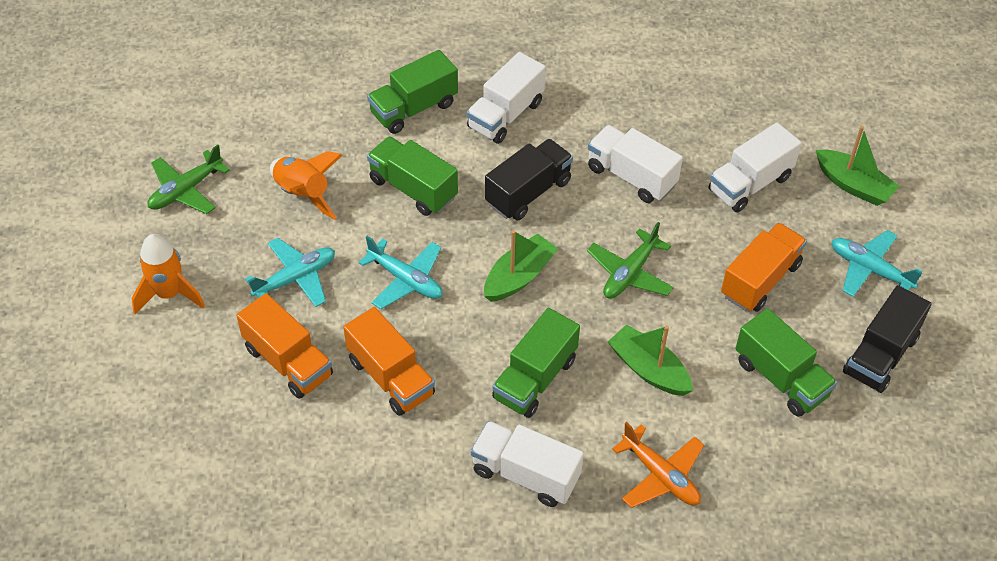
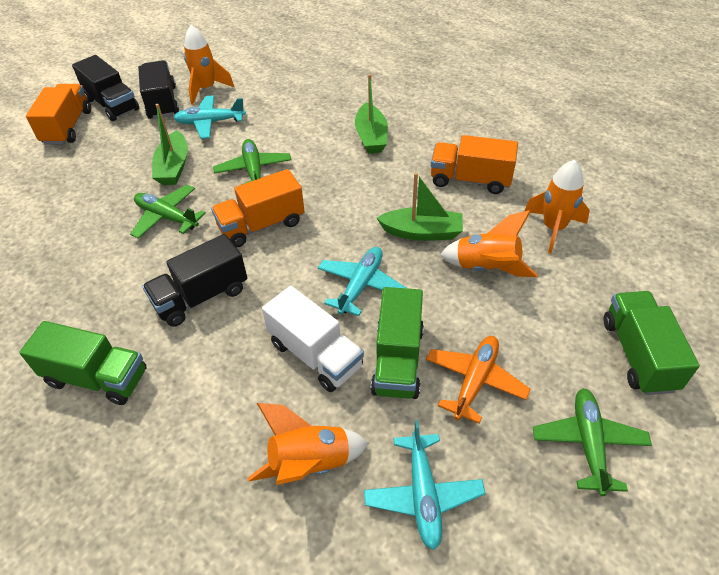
black truck: [485,139,573,220] [843,285,932,393] = 2 -> [72,55,139,121] [138,60,179,119] [142,234,247,327] = 3
green plane: [147,145,230,214] [587,222,674,299] = 2 -> [130,185,206,239] [213,139,291,184] [533,389,652,496] = 3
green truck: [367,50,458,134] [367,136,458,216] [492,308,580,418] [735,308,837,417] = 4 -> [19,321,147,405] [371,287,424,399] [604,291,700,395] = 3
orange rocket: [132,234,205,314] [270,151,343,220] = 2 -> [184,25,234,105] [248,403,369,485] [440,210,538,277] [525,160,590,254] = 4
white truck: [467,52,546,144] [471,421,584,507] [588,125,683,203] [709,123,802,213] = 4 -> [262,286,364,392] = 1

